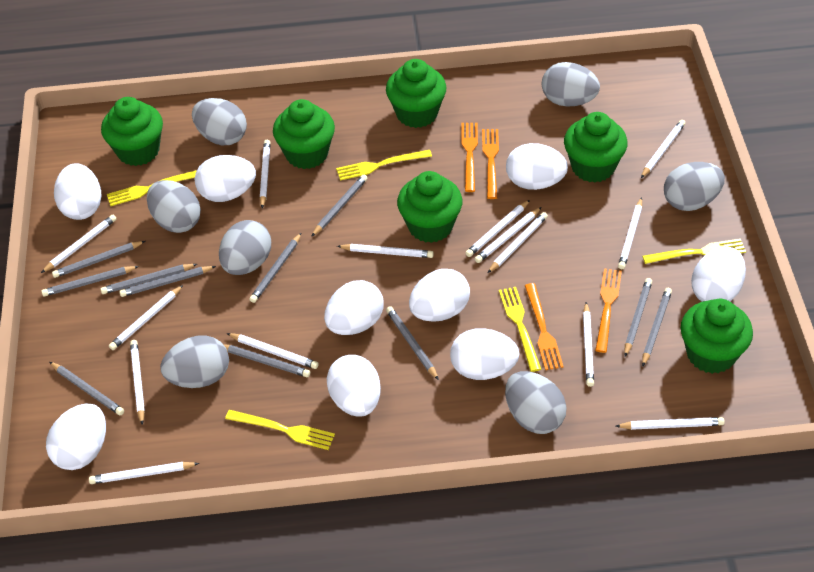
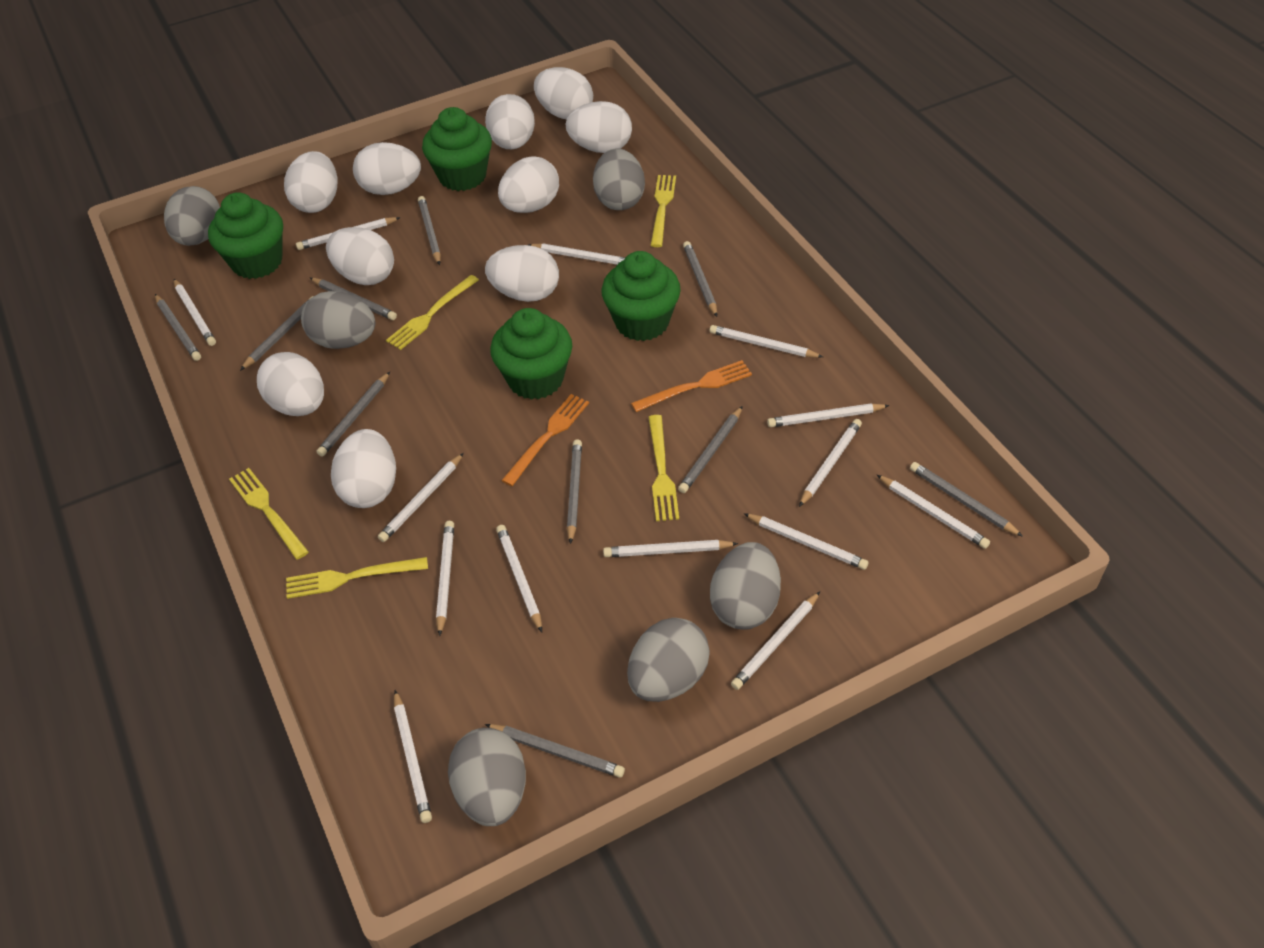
green cupcake: [101,97,163,166] [273,99,335,169] [386,59,447,128] [397,171,462,243] [564,112,628,183] [681,299,753,374] = 6 -> [208,192,283,279] [422,107,492,191] [490,308,572,400] [601,251,681,341] = 4
grey egg: [147,180,201,233] [160,335,229,388] [192,98,247,145] [219,220,271,275] [505,371,567,434] [542,62,600,106] [664,162,725,211] = 7 -> [164,186,220,246] [301,291,375,349] [448,728,526,826] [593,148,645,210] [627,618,710,702] [710,542,781,630] = 6
grey pencil: [41,266,139,297] [50,362,124,415] [52,241,145,278] [101,264,197,294] [119,266,216,297] [223,344,310,377] [249,233,301,303] [311,174,367,237] [386,306,439,380] [624,278,652,357] [642,288,672,367] = 11 -> [155,294,201,361] [240,296,314,371] [310,278,397,320] [316,372,390,457] [418,196,441,265] [485,724,625,778] [567,439,582,544] [678,406,743,493] [683,241,717,317] [910,462,1023,537] = 10
orange fork: [461,123,478,192] [482,129,499,199] [525,283,564,370] [595,269,622,353] = 4 -> [501,394,589,486] [631,360,752,412] = 2
white egg: [46,404,106,470] [54,163,102,220] [195,155,256,202] [324,280,384,335] [327,355,381,417] [409,269,470,322] [450,328,520,380] [506,143,568,190] [691,247,746,302] = 9 -> [257,352,324,416] [284,151,338,213] [326,227,394,285] [331,429,396,508] [353,142,421,195] [485,94,535,149] [485,245,559,302] [498,157,559,213] [534,67,593,119] [565,101,632,153] = 10

